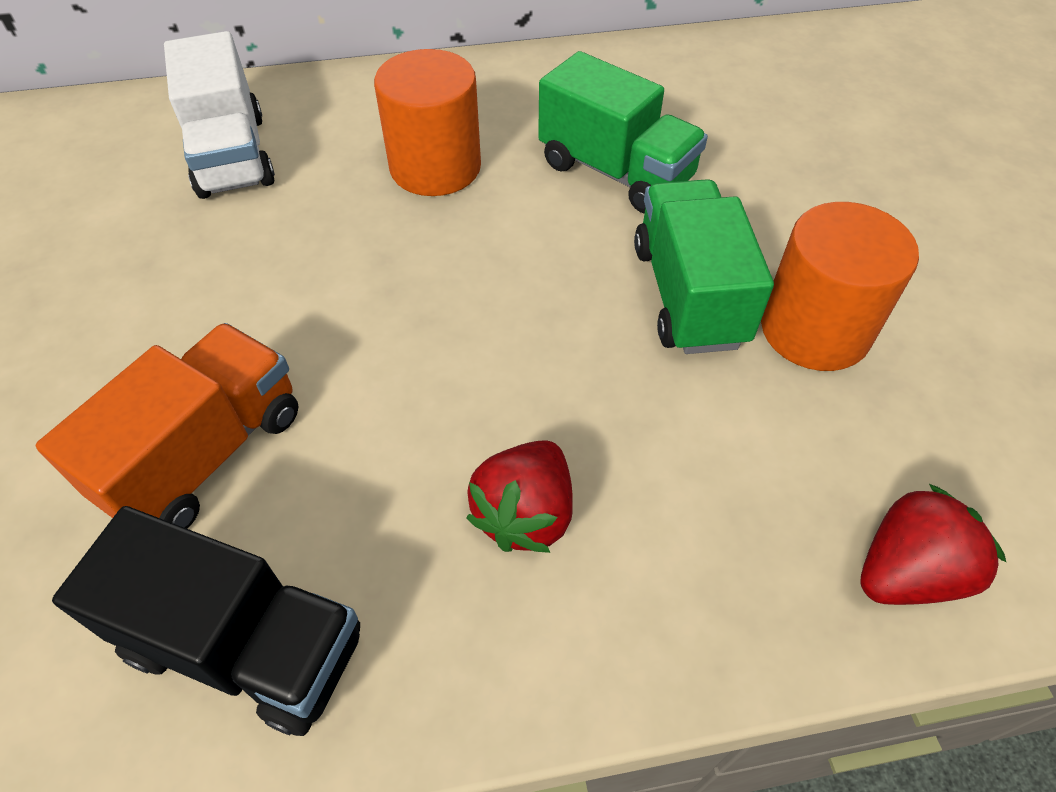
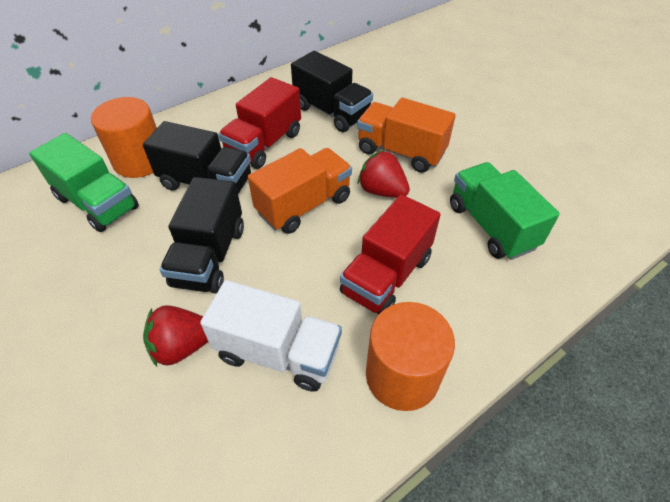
black truck: [52,506,360,736] = 1 -> [143,121,251,194] [160,177,244,293] [291,51,373,132] = 3
orange truck: [36,323,299,529] = 1 -> [248,148,352,234] [357,98,456,173] = 2
red truck: none = 0 -> [218,77,301,169] [340,194,441,315] = 2

